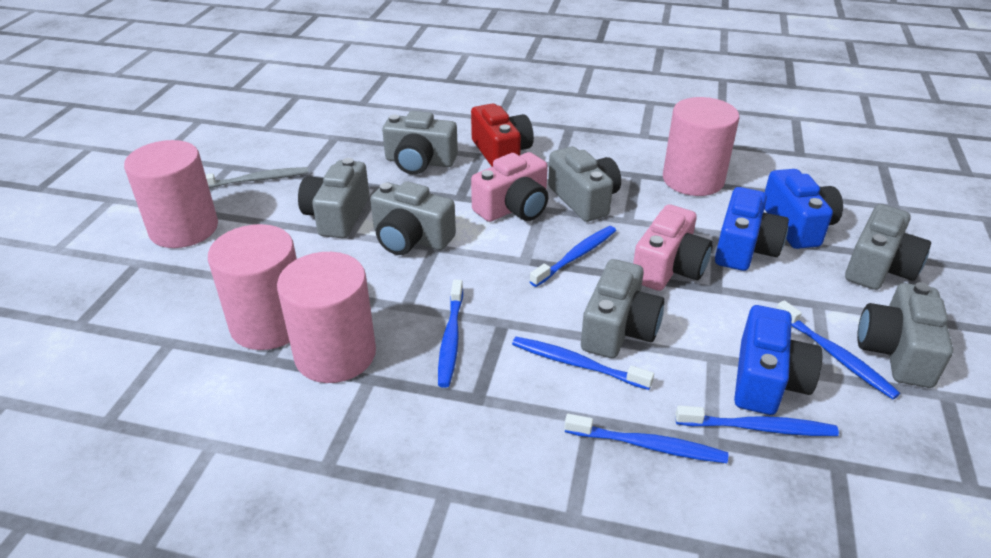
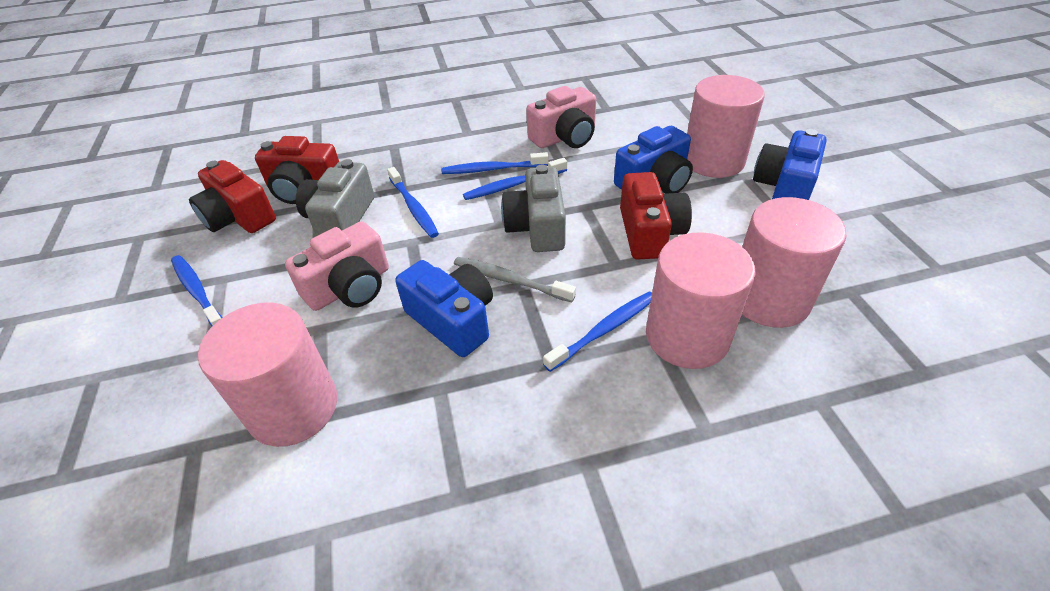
blue toothbrush: [438,280,463,388] [512,337,654,390] [529,226,616,287] [564,414,728,463] [676,406,839,436] [777,300,900,399] = 6 -> [171,255,223,326] [387,167,439,238] [441,152,549,174] [463,158,567,200] [543,292,652,372] = 5
grey camera: [298,158,369,238] [370,181,456,255] [382,111,458,175] [548,146,621,222] [581,259,664,358] [845,204,931,290] [857,282,953,388] = 7 -> [296,159,374,236] [501,165,566,252] = 2
red camera: [471,104,534,167] = 1 -> [189,160,276,233] [255,136,339,204] [620,172,692,259] = 3

